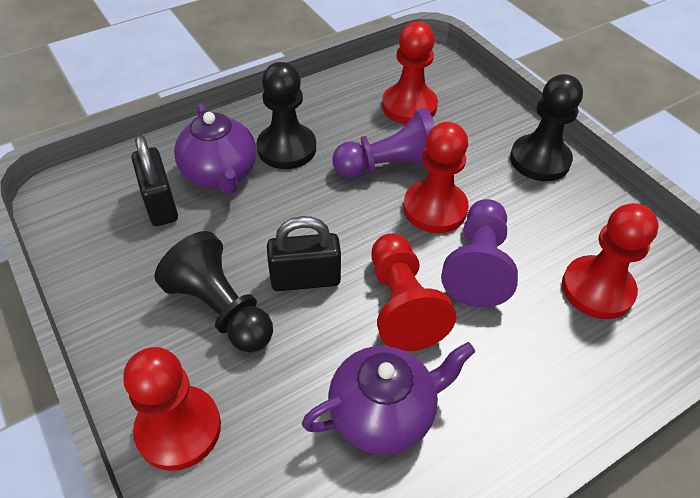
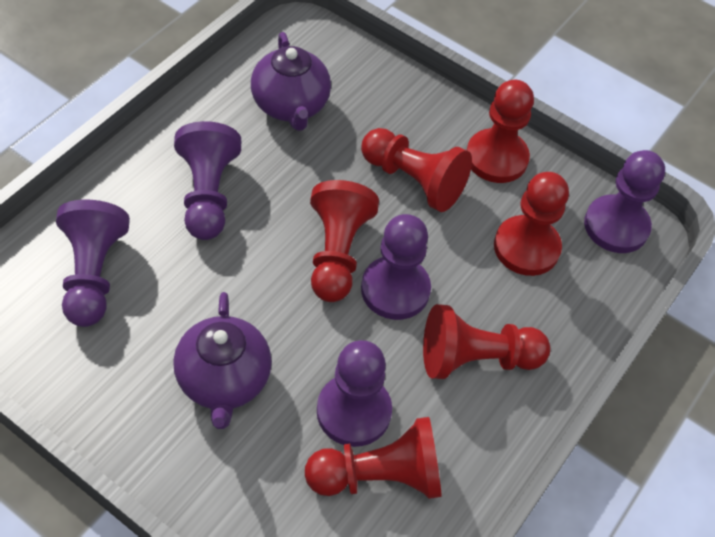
black padlock: [131,135,178,226] [267,216,341,291] = 2 -> none = 0
black pawn: [154,231,273,353] [256,62,316,169] [510,74,583,181] = 3 -> none = 0
purple pawn: [332,108,435,178] [441,199,518,307] = 2 -> [56,199,130,327] [174,121,241,240] [317,340,392,447] [361,214,431,320] [584,150,665,253] = 5
red pawn: [123,347,221,471] [371,233,457,351] [382,22,438,124] [403,122,468,233] [562,203,658,319] = 5 -> [305,417,442,499] [310,180,379,302] [361,128,472,212] [423,304,551,379] [467,80,534,183] [494,172,569,276] = 6

